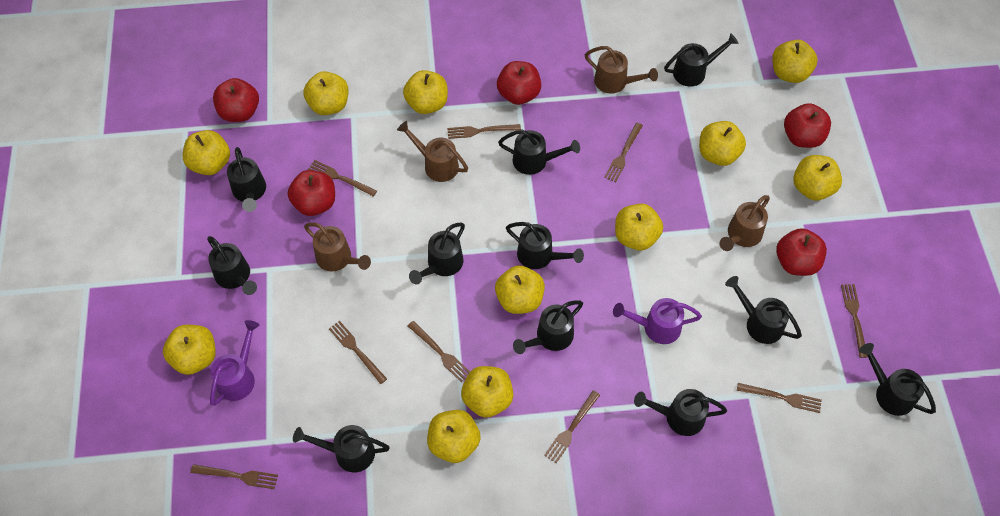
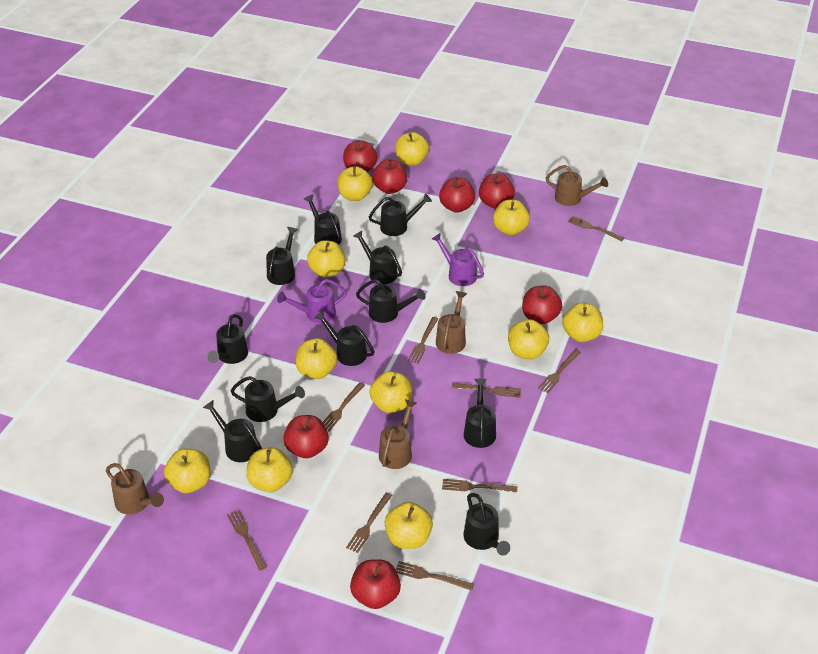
red apple: [213,78,259,122] [288,170,335,216] [497,61,541,105] [776,228,827,276] [784,103,831,148] = 5 -> [283,415,329,458] [343,140,378,172] [350,559,401,609] [372,159,407,194] [439,177,475,213] [479,174,515,209] [522,286,562,324] = 7

